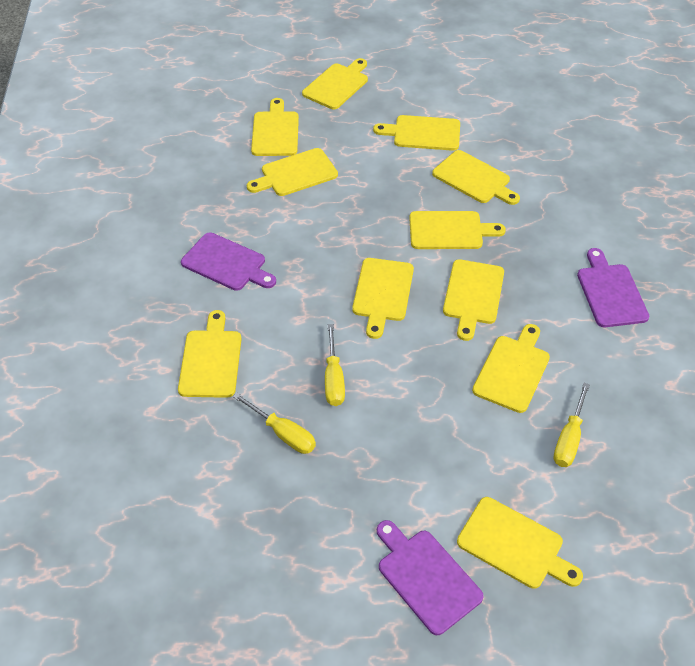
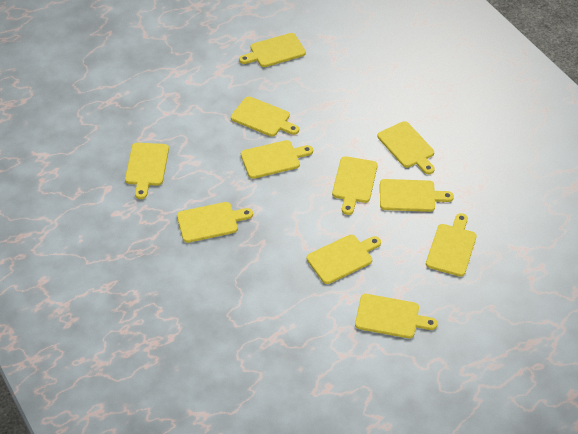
purple cutting board: [181,232,276,291] [377,520,484,635] [577,248,650,327] = 3 -> none = 0
yellow screwdriver: [233,393,316,454] [325,324,345,406] [553,383,590,467] = 3 -> none = 0

